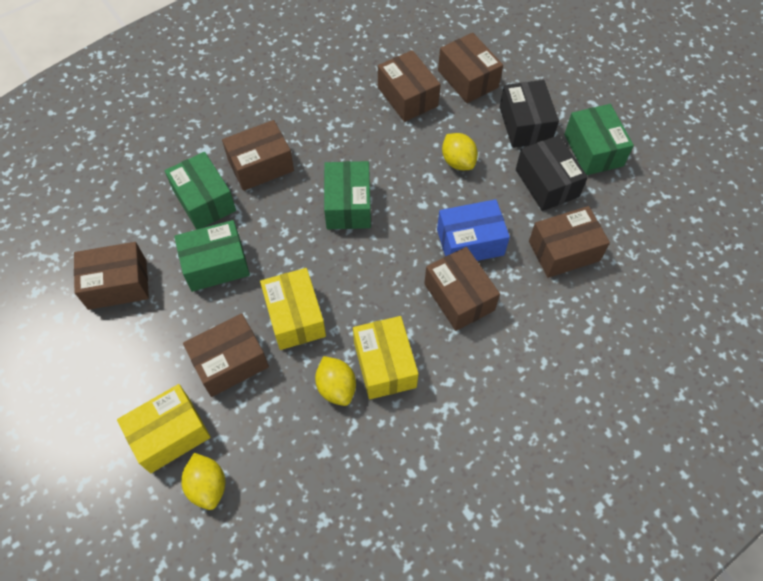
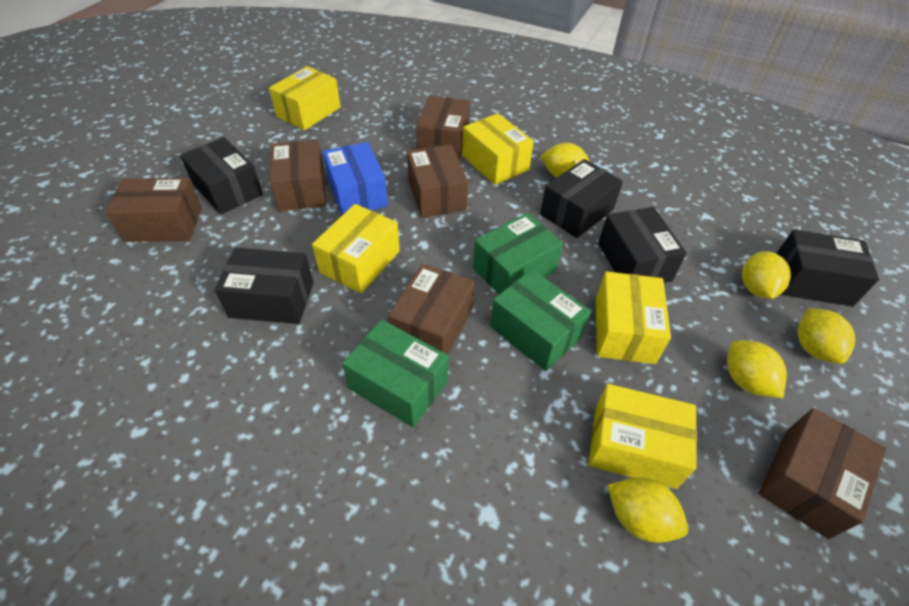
black box: [499,80,559,148] [516,135,588,211] = 2 -> [180,137,263,215] [215,248,314,324] [540,159,623,238] [598,207,687,283] [776,230,879,307] = 5
brown box: [74,242,149,310] [183,313,269,397] [222,120,294,191] [378,50,441,122] [424,247,500,331] [438,33,503,103] [529,206,610,278] = 7 -> [105,178,202,242] [270,140,326,211] [388,263,475,355] [407,144,468,218] [416,96,470,159] [758,408,886,539] = 6
green box: [165,152,236,230] [174,220,250,292] [324,161,371,229] [564,104,634,175] = 4 -> [342,319,448,428] [473,213,563,294] [490,269,591,371] = 3
yellow box: [117,384,211,473] [260,268,326,350] [353,316,418,399] = 3 -> [269,66,341,130] [312,204,400,293] [462,113,534,185] [588,384,697,489] [595,272,671,364] = 5
yellow lemon: [181,453,225,510] [315,356,356,406] [442,133,478,170] = 3 -> [540,143,590,177] [607,477,688,543] [727,340,787,398] [742,251,791,299] [798,308,855,364] = 5

